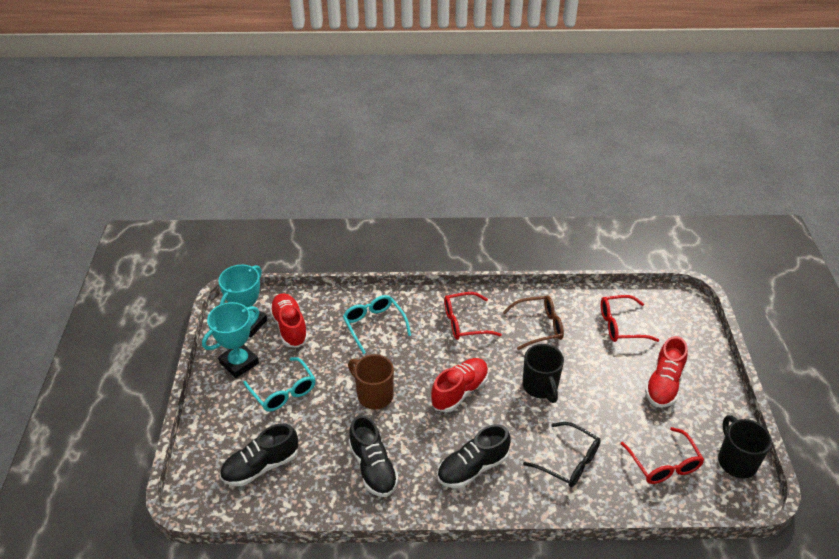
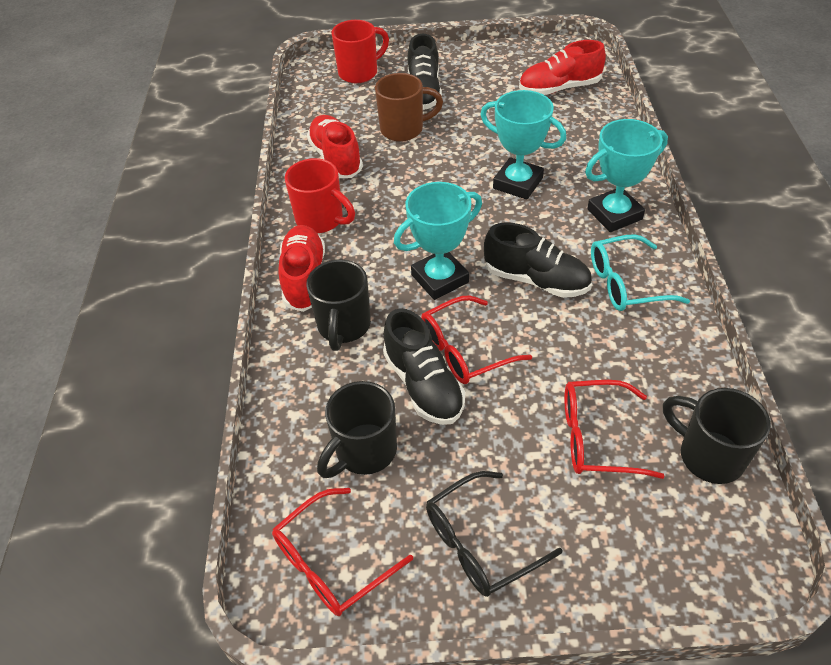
black mug: [523,344,564,403] [718,415,772,478] = 2 -> [306,259,371,351] [317,381,397,478] [663,388,771,484] = 3
brown glasses: [503,296,564,350] = 1 -> none = 0
red mug: none = 0 -> [285,158,355,233] [332,20,389,83] = 2
turquoise glasses: [243,357,316,412] [343,295,411,354] = 2 -> [591,234,690,311] = 1
turquoise trophy: [202,302,259,378] [218,265,267,337] = 2 -> [394,182,482,300] [480,90,566,200] [585,119,668,232] = 3

